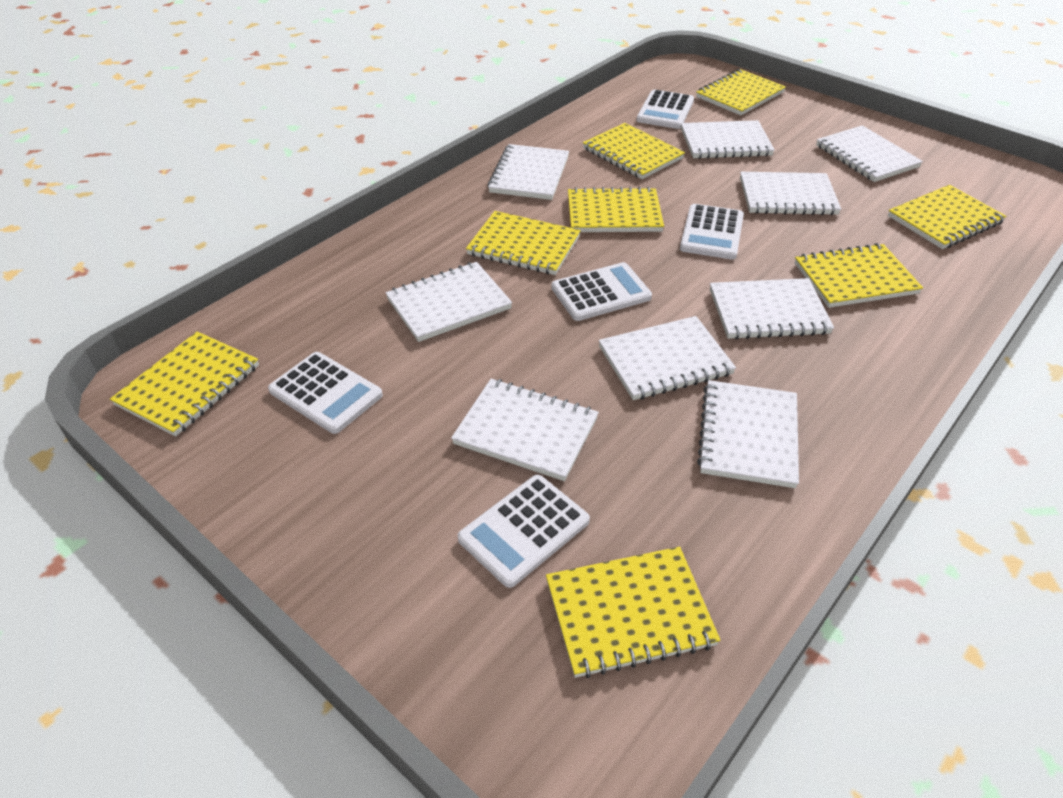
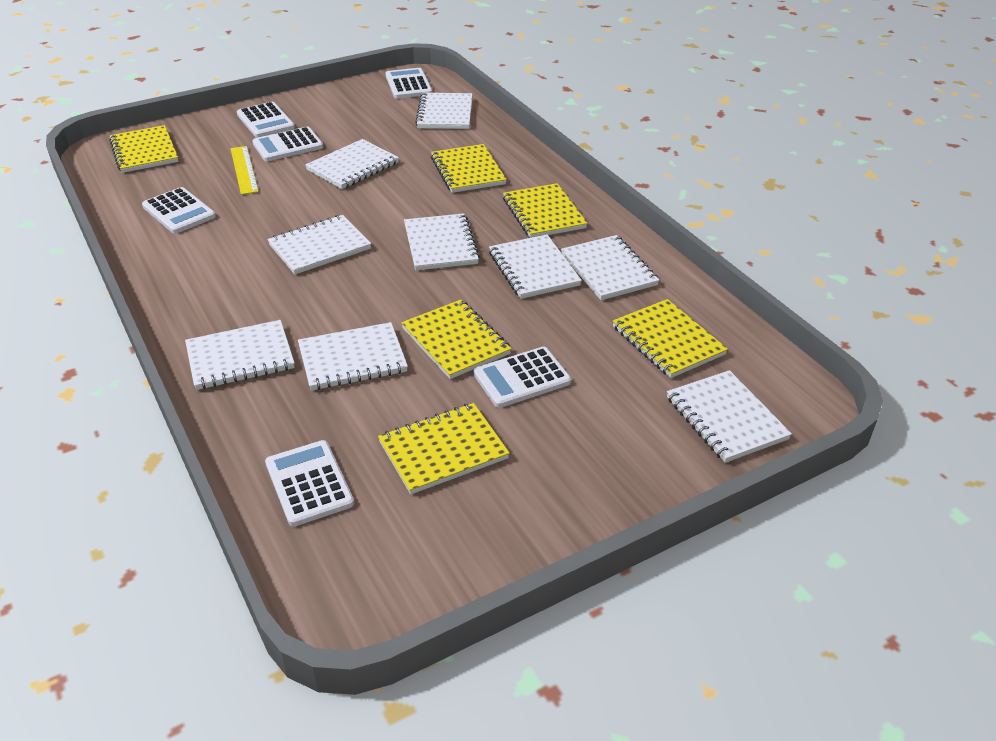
white calculator: [268,352,383,434] [458,475,590,588] [551,262,652,321] [637,89,694,129] [680,204,744,259] = 5 -> [142,187,216,234] [237,102,295,138] [252,127,323,161] [265,440,354,527] [385,68,432,98] [473,347,571,408] = 6
yellow notebook: [110,332,259,436] [466,211,581,275] [546,547,721,678] [568,187,664,232] [583,123,685,179] [696,69,786,115] [795,243,923,308] [888,185,1006,249] = 8 -> [109,125,178,173] [378,403,510,494] [401,300,511,379] [431,144,507,193] [503,183,588,238] [613,299,728,378] = 6
yellow ruler: none = 0 -> [230,146,259,195] = 1

